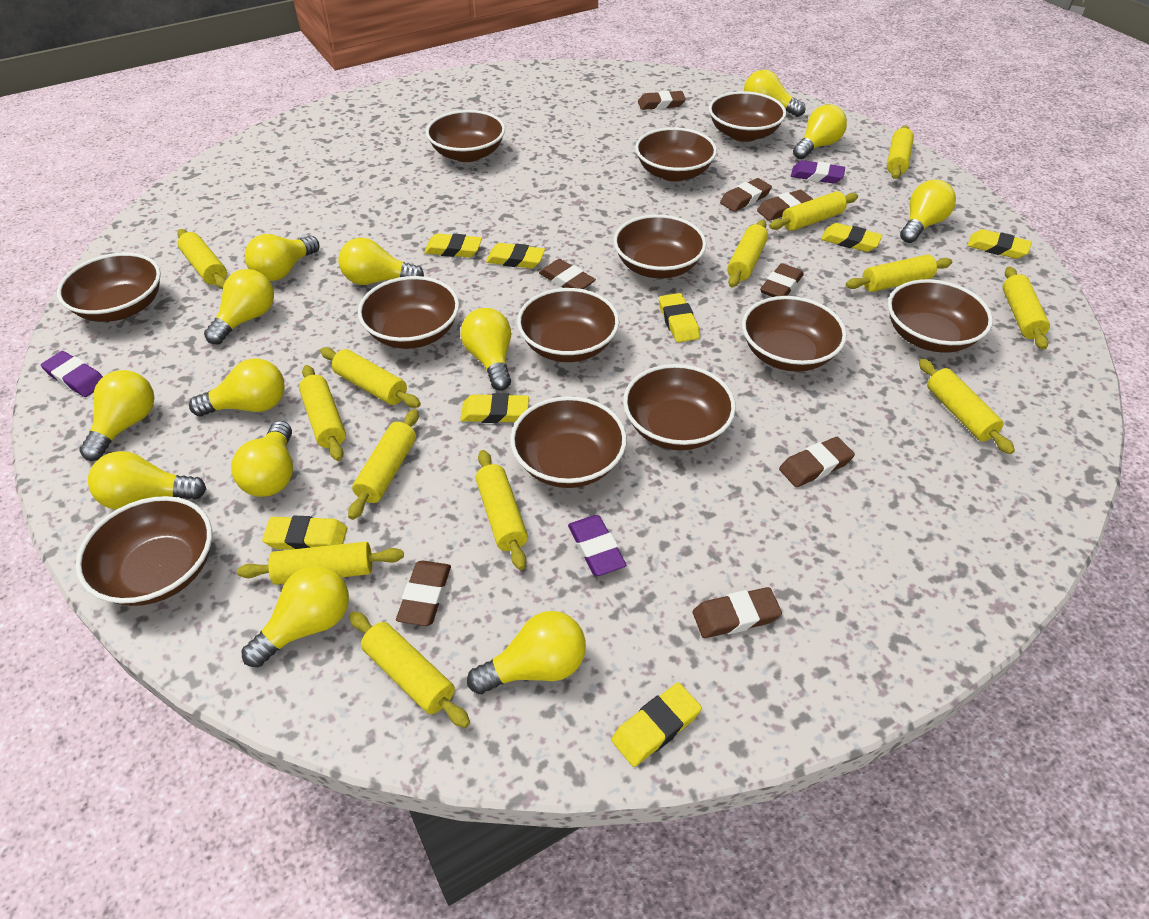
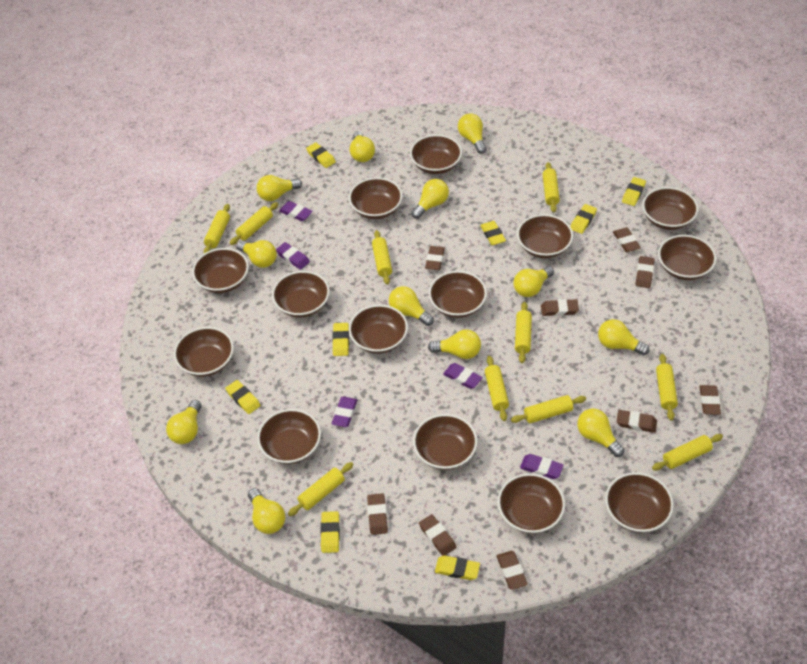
brown bowl: [57,253,161,322] [76,496,212,606] [358,276,459,349] [426,110,505,162] [510,396,627,488] [517,288,619,362] [614,214,706,278] [623,364,736,450] [635,127,717,182] [709,91,786,142] [742,296,847,372] [888,279,993,353] = 12 -> [174,327,234,377] [192,248,249,293] [257,409,321,464] [272,271,330,318] [349,177,403,219] [349,305,408,354] [410,135,462,174] [413,414,477,470] [429,271,487,318] [498,473,565,534] [517,214,573,258] [605,472,674,533] [642,187,698,230] [658,235,716,280] = 14
brown eraser: [396,561,451,626] [539,259,596,289] [638,91,686,110] [693,587,782,638] [720,178,772,212] [757,190,813,221] [760,263,804,297] [779,437,855,487] = 8 -> [367,493,388,535] [419,514,456,556] [425,246,445,270] [497,551,528,590] [541,299,579,316] [613,227,641,252] [617,410,657,433] [635,256,654,288] [699,385,721,415] = 9
purple eraser: [41,351,103,397] [568,515,626,576] [791,160,845,183] = 3 -> [276,242,310,270] [279,201,313,221] [332,397,357,427] [443,363,483,389] [520,454,564,479] = 5
yellow light bulb: [79,370,154,461] [88,451,206,510] [189,359,285,416] [204,269,274,344] [231,421,293,497] [241,566,349,667] [245,234,319,281] [338,237,424,285] [460,308,511,391] [467,611,586,694] [744,70,806,117] [793,104,847,159] [900,180,956,243] = 13 -> [166,400,201,444] [237,240,277,268] [248,488,285,534] [257,175,302,201] [350,131,375,162] [389,286,434,326] [411,179,449,219] [428,329,481,359] [458,114,487,154] [513,266,554,297] [577,408,624,457] [598,319,650,355] = 12
yellow rolling pin: [177,229,227,289] [237,542,404,585] [299,365,346,461] [320,347,421,408] [348,409,419,520] [349,611,470,728] [475,450,528,570] [727,220,768,288] [769,191,858,231] [846,255,952,292] [887,125,914,179] [919,358,1015,454] [1003,266,1050,350] = 13 -> [204,204,230,253] [230,202,278,245] [288,462,353,516] [372,230,392,285] [485,356,509,421] [511,395,586,423] [515,302,532,363] [543,162,560,212] [652,434,723,470] [656,354,678,421] = 10

